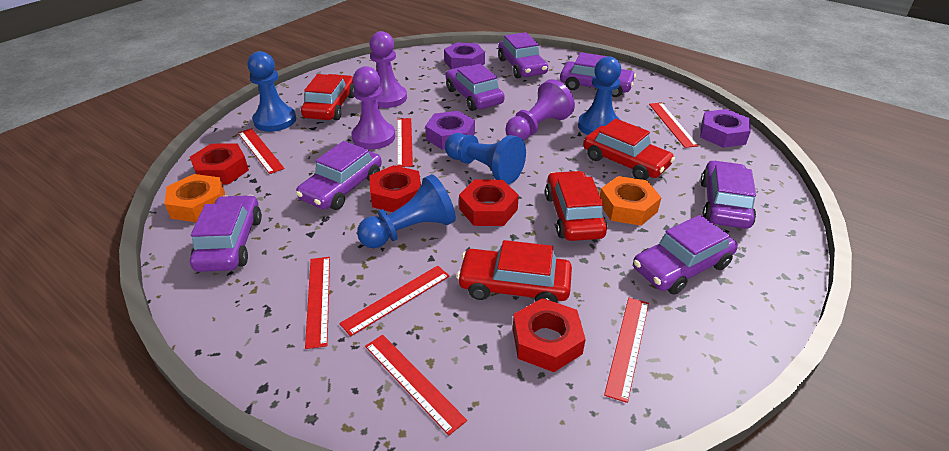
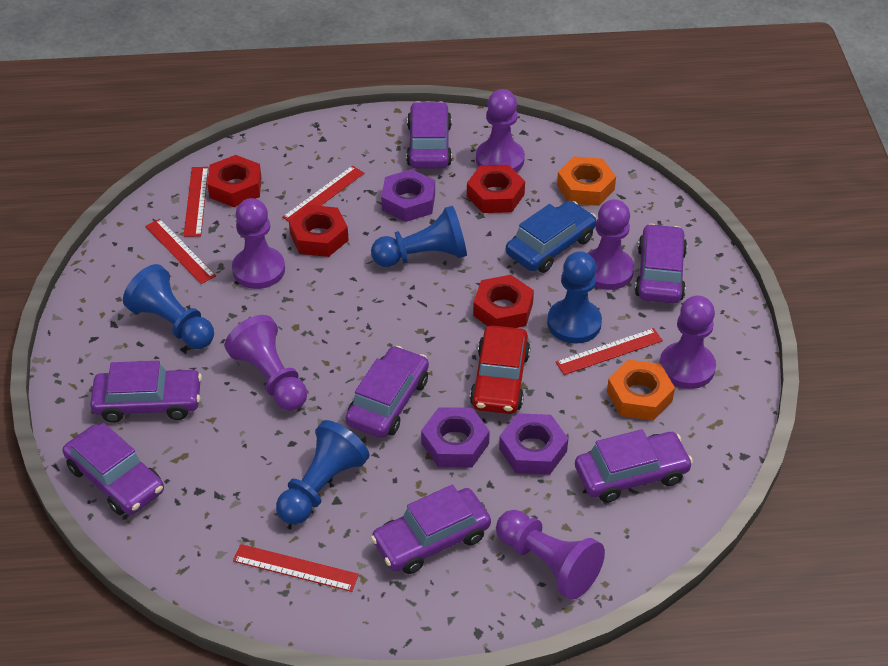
blue car: none = 0 -> [506,201,597,273] = 1
purple pawn: [351,66,395,149] [369,31,407,108] [505,79,575,141] = 3 -> [225,315,307,411] [232,198,285,289] [476,89,525,172] [496,510,605,600] [588,199,634,290] [659,296,716,389] = 6
red car: [301,74,355,120] [457,240,572,303] [545,171,607,241] [583,118,675,180] = 4 -> [470,325,530,414] = 1
red ruler: [238,128,285,174] [305,257,330,349] [339,266,450,336] [365,335,467,435] [397,118,413,167] [604,298,649,403] [649,103,699,148] = 7 -> [145,219,216,284] [184,167,209,237] [233,544,359,592] [282,166,364,222] [556,328,663,375] = 5

